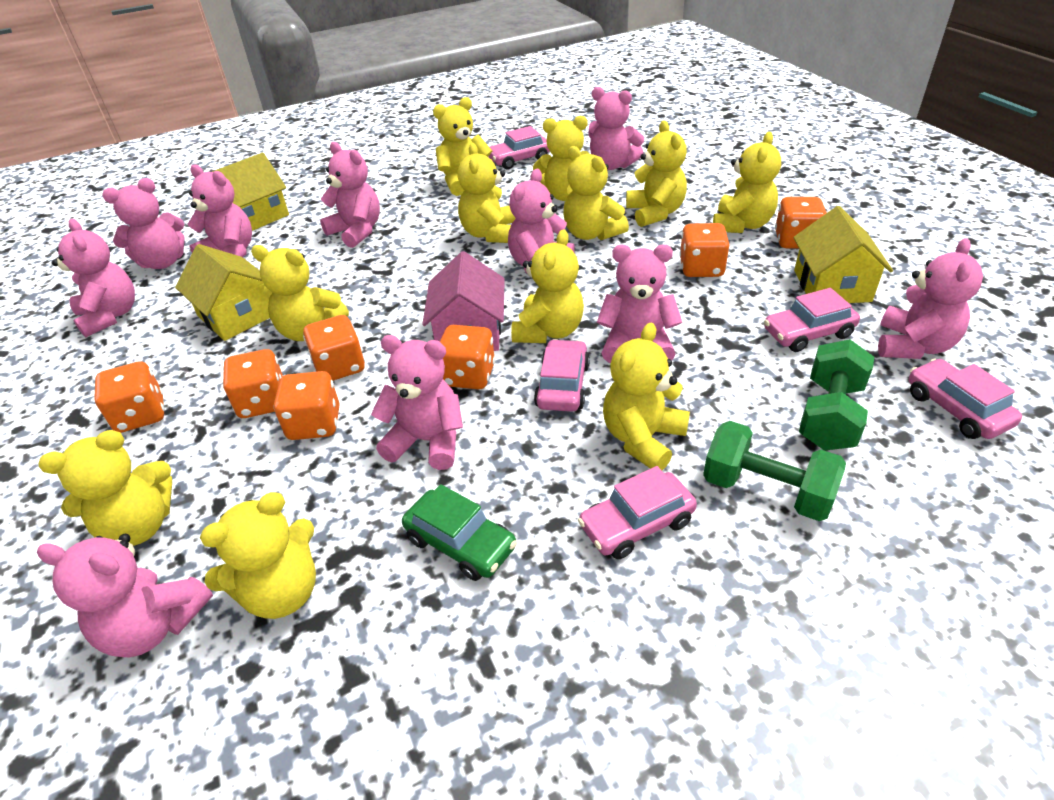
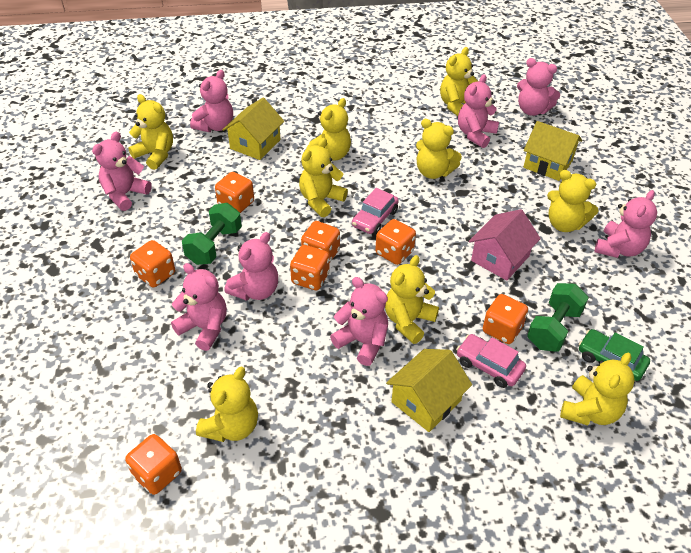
pink car: [488,126,550,169] [534,339,590,412] [578,466,697,559] [764,288,860,352] [909,358,1022,439] = 5 -> [352,188,399,234] [456,334,526,388] = 2
pink teddy bear: [37,534,213,657] [52,219,135,337] [102,178,185,269] [188,165,252,257] [320,142,380,248] [371,335,463,470] [508,169,575,273] [589,87,644,170] [597,244,682,363] [878,238,983,359] = 10 -> [92,131,152,211] [171,263,227,351] [190,70,233,132] [224,232,278,301] [330,277,388,366] [458,74,499,148] [517,58,560,116] [594,190,657,258] = 8
yellow teddy bear: [39,430,172,546] [200,492,316,619] [251,245,349,341] [433,97,492,196] [457,143,516,243] [511,229,584,343] [533,116,589,201] [563,146,629,240] [603,323,690,470] [626,120,687,227] [713,132,781,233] = 11 -> [128,94,173,170] [196,367,258,442] [299,138,348,217] [306,98,351,161] [385,255,439,344] [416,119,462,179] [440,47,478,116] [547,170,599,232] [560,352,635,425] = 9

